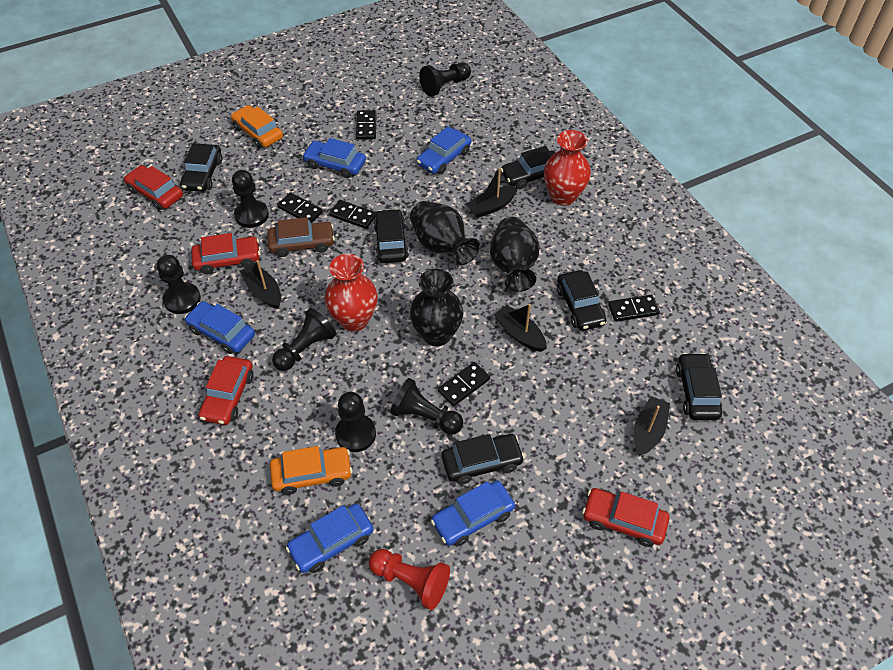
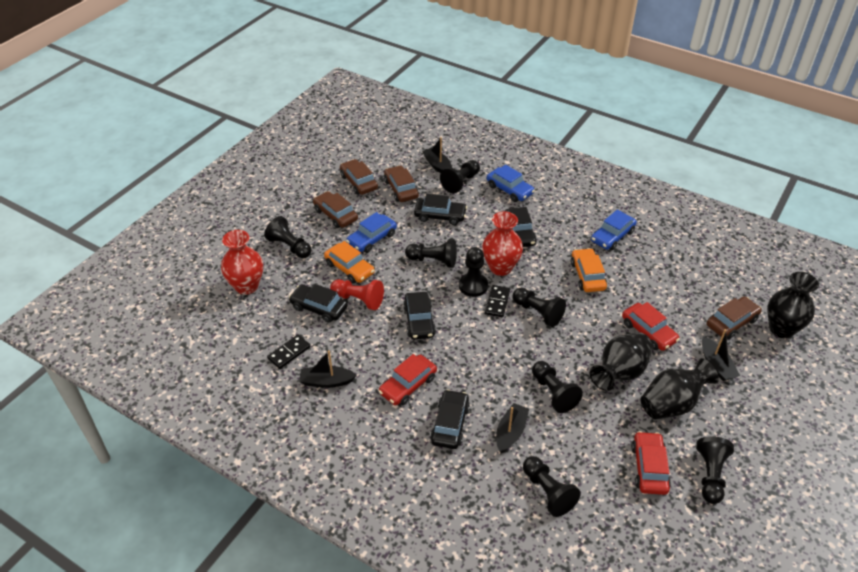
black car: [180,143,223,192] [373,209,409,263] [442,434,525,484] [501,146,556,189] [557,270,607,331] [676,353,723,420] = 6 -> [289,284,348,323] [403,292,436,339] [414,194,467,225] [430,389,470,449] [505,207,537,247] = 5
black domino: [277,192,323,223] [329,200,376,229] [356,110,377,139] [438,362,490,406] [608,295,660,322] = 5 -> [267,334,311,369] [485,285,510,317] = 2
black pawn: [157,255,201,314] [232,170,269,228] [272,308,337,371] [335,392,376,452] [390,378,463,435] [419,62,471,97] = 6 -> [264,216,312,258] [405,239,457,268] [440,160,480,193] [459,247,488,297] [512,288,566,327] [523,456,581,517] [532,361,583,413] [696,436,734,504] = 8
blue car: [185,301,255,354] [286,504,373,573] [302,138,366,178] [417,126,471,174] [431,481,515,546] = 5 -> [346,212,397,253] [487,165,535,202] [591,210,637,250] = 3
brown car: [267,217,335,257] = 1 -> [313,191,358,228] [340,159,378,195] [384,165,419,202] [707,296,762,339] = 4
red car: [124,165,183,210] [191,233,260,274] [199,356,254,425] [582,488,670,547] = 4 -> [379,354,437,406] [622,302,680,351] [631,431,671,495] = 3

